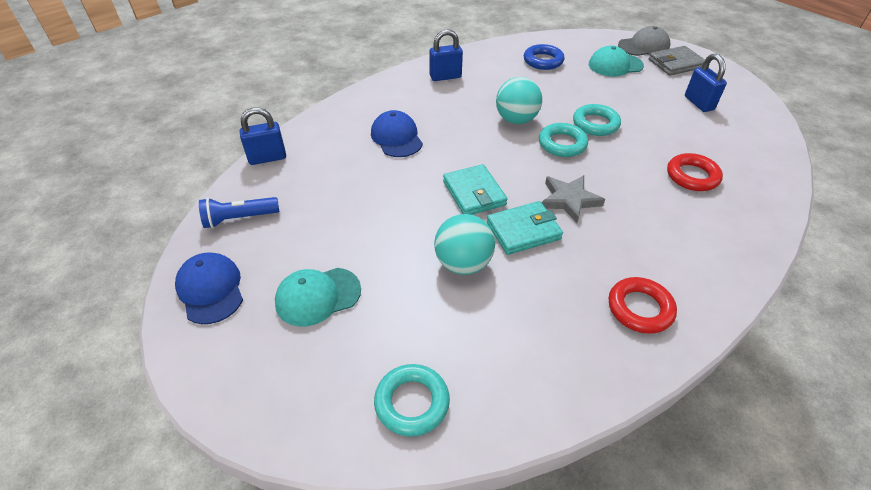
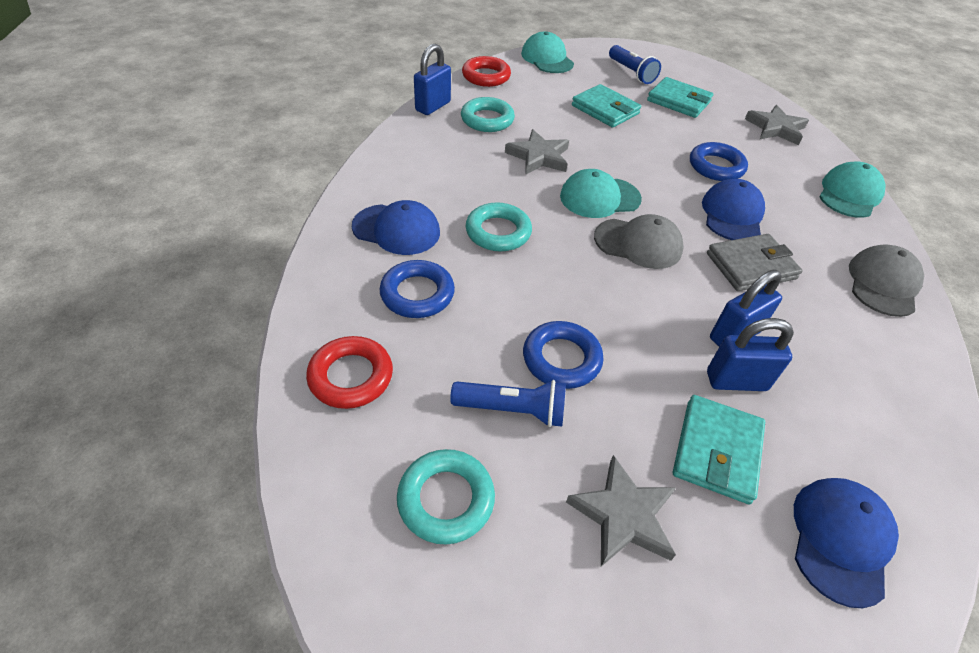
blue cap: [175,252,243,324] [371,110,423,157] = 2 -> [352,200,440,255] [702,179,765,240] [794,478,899,608] = 3
blue flashlight: [199,197,279,228] = 1 -> [450,380,566,427] [609,45,661,84] = 2
blue ring: [524,44,564,70] = 1 -> [380,260,455,318] [523,321,603,389] [690,142,748,181] = 3
grey cap: [618,26,671,56] = 1 -> [594,214,684,269] [849,244,924,317] = 2
grey star: [542,175,605,223] = 1 -> [505,129,569,175] [566,455,676,566] [745,105,809,145] = 3
turquoise ball: [434,214,495,275] [496,77,542,124] = 2 -> none = 0
turquoise cap: [275,268,361,326] [589,46,644,77] = 2 -> [521,32,574,73] [560,169,642,218] [819,161,886,218] = 3
turquoise wallet: [443,164,507,215] [486,201,563,255] = 2 -> [572,84,641,128] [647,77,713,118] [673,395,765,504] = 3

